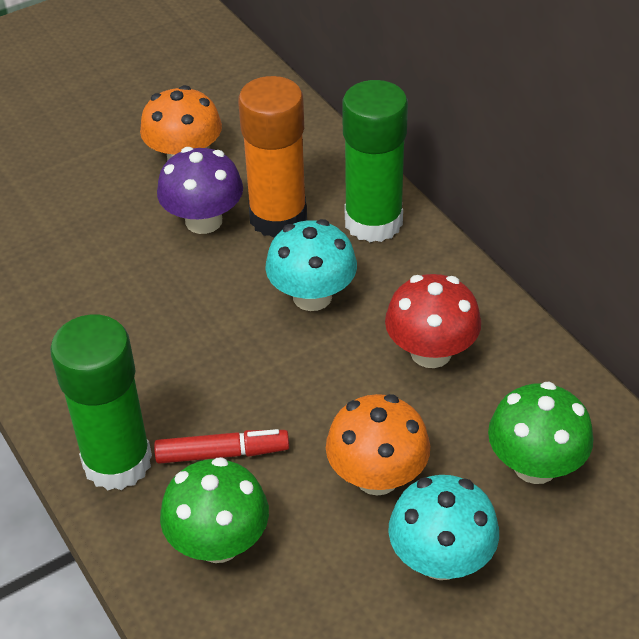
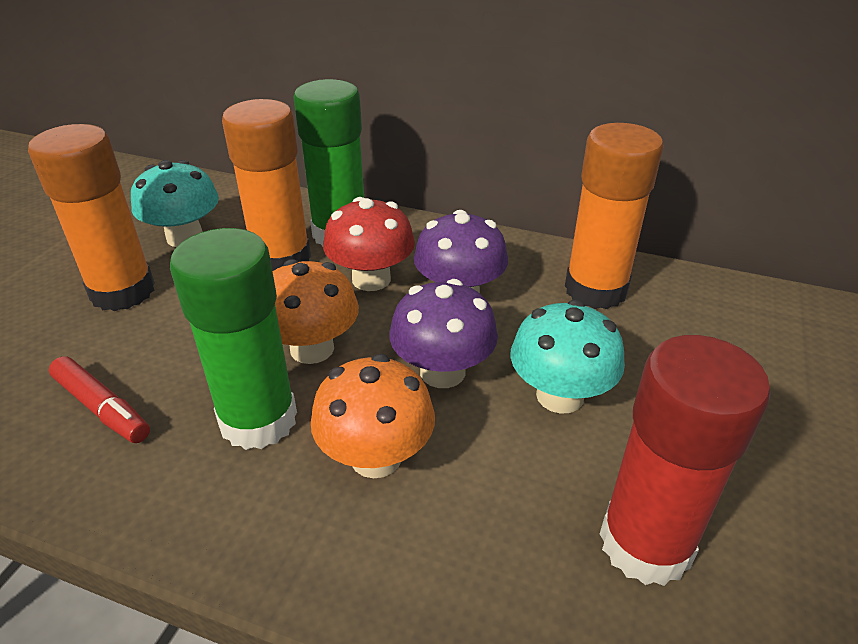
green mushroom: [160,457,269,563] [488,382,593,484] = 2 -> none = 0
orange glue stick: [238,76,307,238] = 1 -> [28,124,155,311] [222,99,311,271] [565,123,664,309] = 3
purple mushroom: [157,147,243,234] = 1 -> [390,279,498,388] [414,210,508,293] = 2
red glue stick: none = 0 -> [600,335,771,586] = 1

